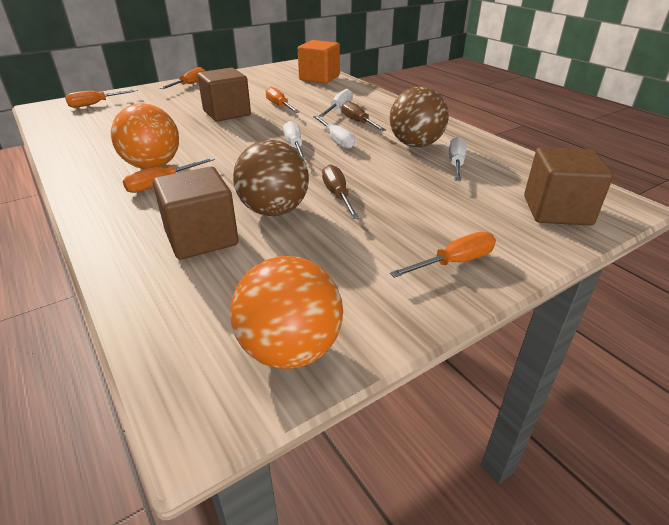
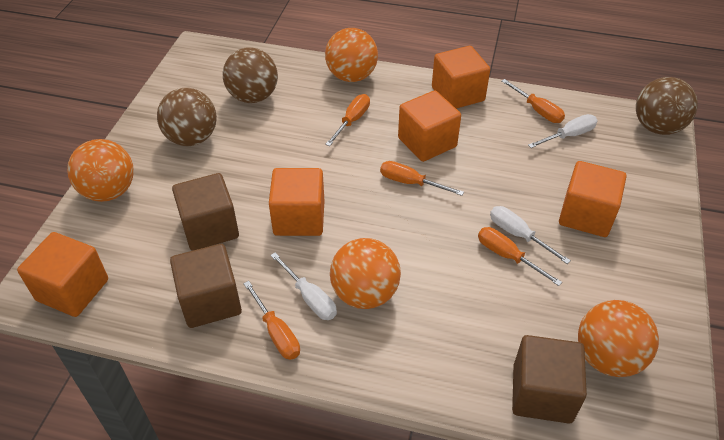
brown ball: [233,140,309,216] [390,86,449,147] = 2 -> [157,88,217,146] [223,47,278,103] [636,77,698,135] = 3
brown screwdriver: [322,164,359,219] [342,101,386,131] = 2 -> none = 0
orange ball: [111,103,179,169] [230,256,343,369] = 2 -> [67,139,134,202] [325,28,378,82] [330,238,401,309] [578,300,659,377] = 4
orange cube: [298,40,340,84] = 1 -> [17,232,108,317] [269,168,325,236] [398,90,461,162] [432,46,490,109] [559,161,626,237] = 5
white screwdriver: [283,121,306,160] [313,116,355,149] [319,89,353,117] [449,137,467,181] = 4 -> [270,253,337,320] [490,206,571,264] [528,114,598,148] = 3

